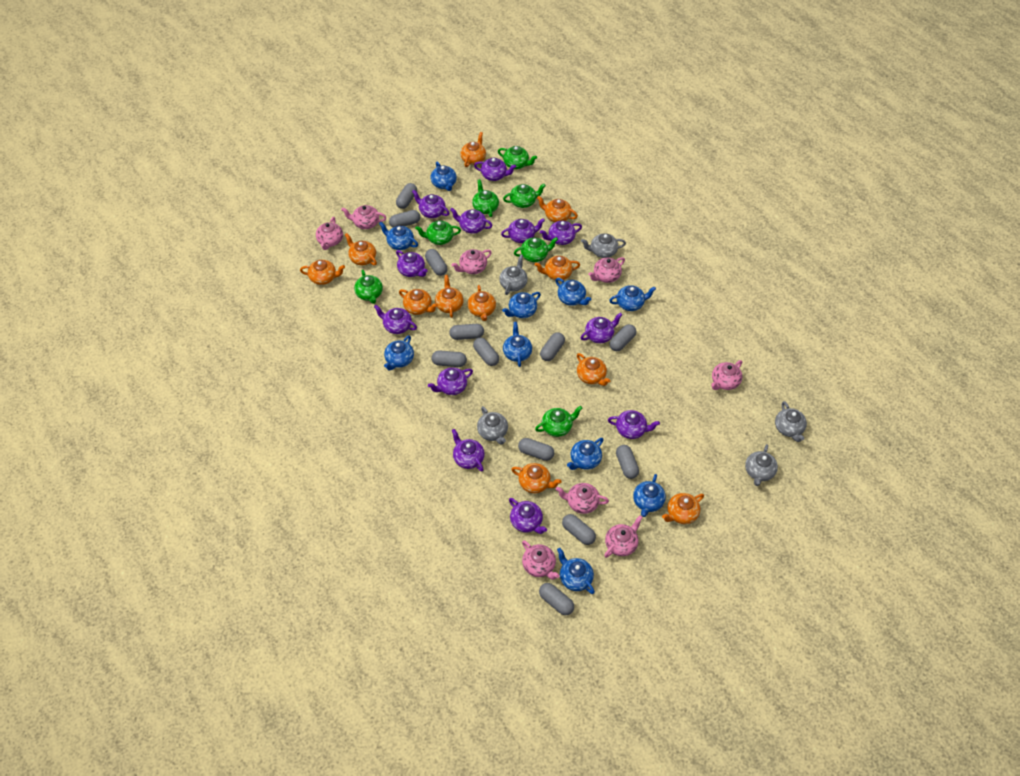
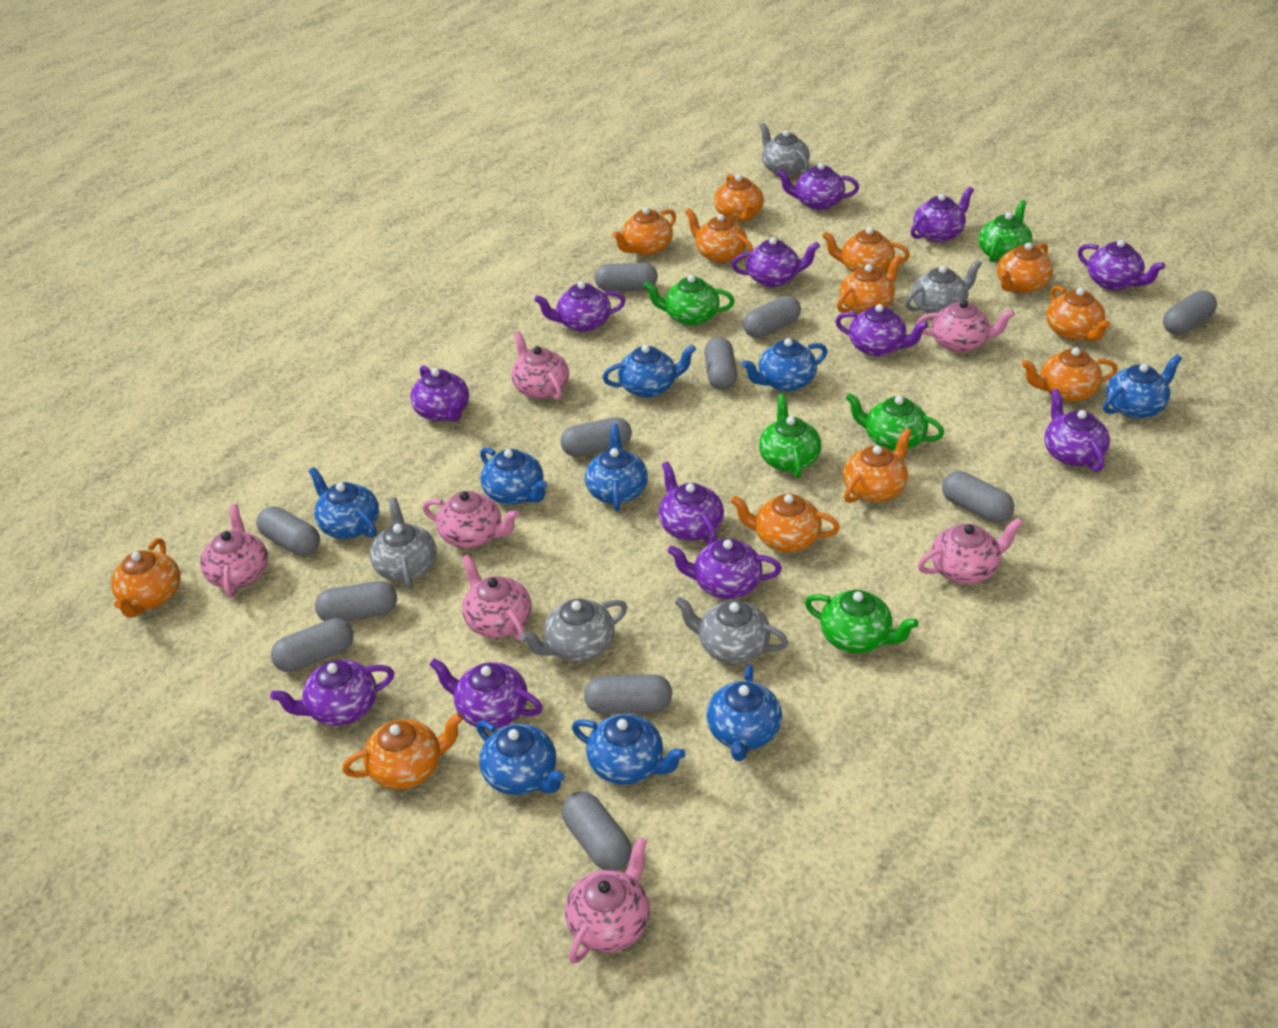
blue teapot: [379,222,418,250] [384,335,414,371] [431,161,457,191] [502,292,541,318] [503,322,532,367] [555,278,592,306] [557,548,595,594] [567,438,603,470] [609,285,656,311] [633,474,666,517] = 10 -> [309,467,379,539] [476,720,565,795] [480,448,547,505] [572,714,685,785] [585,424,648,511] [603,344,696,398] [706,665,782,761] [742,338,827,392] [1103,354,1182,419] = 9
green teapot: [354,270,383,304] [415,220,461,245] [472,179,499,217] [498,146,537,169] [503,184,546,208] [514,237,558,262] [535,406,583,437] = 7 -> [643,275,735,326] [759,394,822,478] [805,590,919,653] [846,393,944,451] [978,200,1033,263] = 5
grey capsule: [389,210,420,228] [396,183,417,209] [425,249,448,276] [432,350,467,367] [449,324,484,340] [473,338,499,366] [518,438,554,461] [539,583,574,615] [540,332,565,361] [562,514,596,545] [609,324,636,351] [616,445,639,479] = 12 -> [256,506,320,556] [271,618,354,672] [315,581,397,621] [560,417,632,457] [562,791,632,871] [584,674,672,714] [595,263,658,291] [704,337,737,390] [743,296,801,338] [942,471,1014,523] [1163,290,1217,335] = 11
orange teapot: [300,260,345,285] [345,233,377,265] [399,289,438,315] [435,275,464,318] [460,132,486,167] [467,285,496,321] [511,463,562,493] [535,256,580,281] [537,196,578,222] [577,353,610,386] [662,493,704,524] = 11 -> [111,538,180,618] [342,713,463,790] [612,207,676,256] [685,208,753,263] [714,174,764,222] [731,494,840,552] [822,227,910,273] [837,255,902,314] [843,428,912,503] [997,242,1053,293] [1021,347,1118,402] [1046,285,1110,341] = 12
pink teapot: [316,217,343,250] [341,205,386,229] [452,249,492,274] [522,540,559,580] [556,483,609,514] [589,257,625,283] [604,515,643,558] [711,360,742,390] = 8 -> [200,504,268,598] [423,491,519,548] [462,554,532,641] [511,331,569,400] [565,837,650,964] [916,300,1015,353] [918,518,1023,584] = 7

